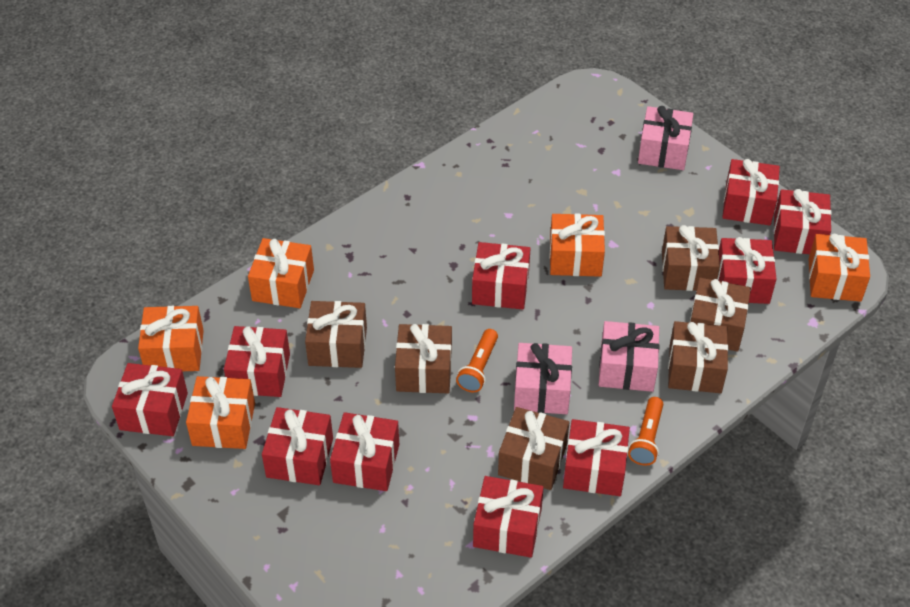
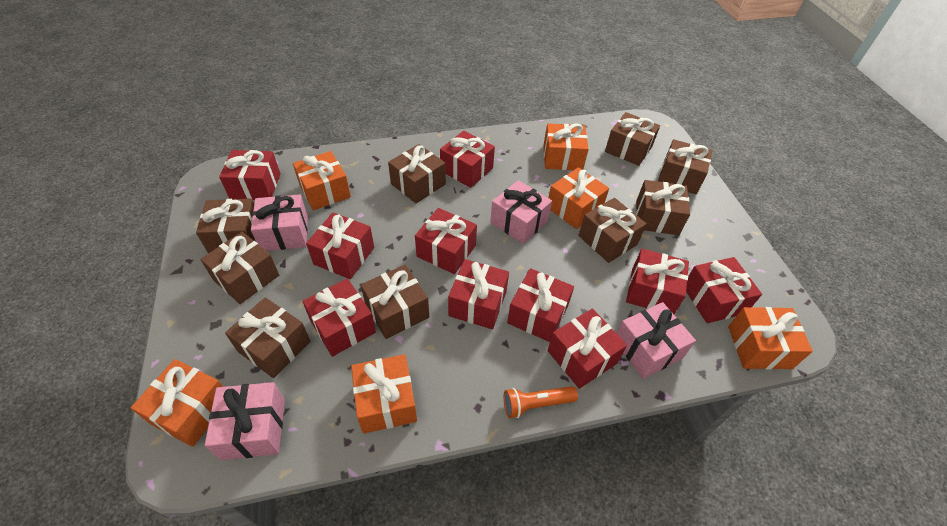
brown gift: [305,301,367,368] [395,324,452,393] [498,407,569,490] [662,225,720,291] [668,321,728,393] [690,278,751,352] = 6 -> [196,198,256,253] [200,232,279,304] [225,297,311,378] [361,265,429,339] [388,144,446,204] [579,198,647,263] [605,112,660,166] [636,180,690,235] [658,139,713,194] = 9
orange flashlight: [456,329,498,392] [628,397,663,466] = 2 -> [504,386,578,418] = 1
orange gift: [138,306,204,371] [186,376,255,449] [248,238,314,308] [550,213,605,277] [809,234,870,302] = 5 -> [131,359,223,447] [293,151,351,210] [351,354,417,434] [543,123,589,170] [548,167,609,229] [728,307,813,369] = 6
pink gift: [514,343,572,414] [599,321,660,392] [638,106,693,170] = 3 -> [205,382,285,460] [251,194,308,251] [490,180,552,244] [616,302,696,379] = 4

